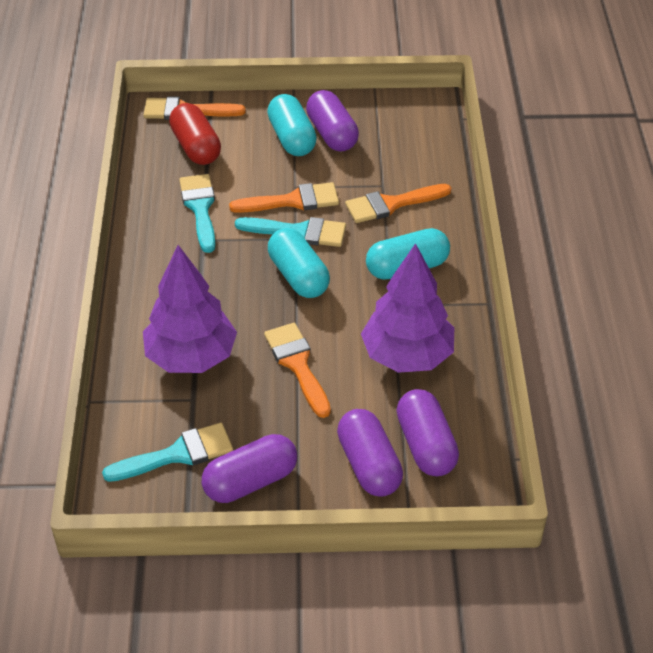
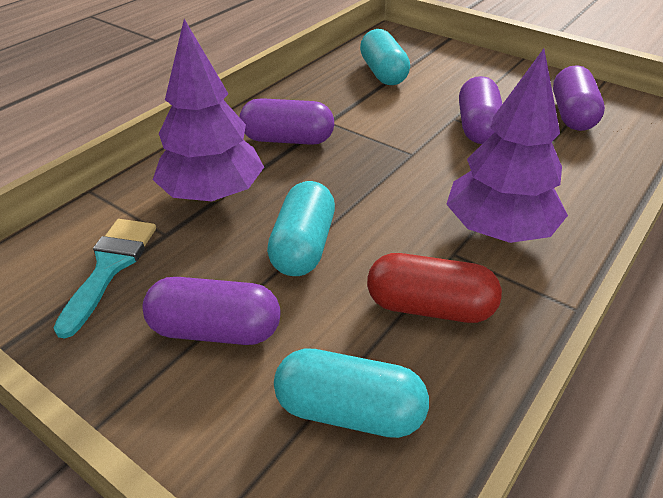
orange brush: [143,96,246,120] [229,182,339,213] [264,323,331,418] [345,184,451,223] = 4 -> none = 0
turquoise brush: [102,423,233,482] [179,174,216,253] [235,217,346,247] = 3 -> [53,219,156,338] = 1

